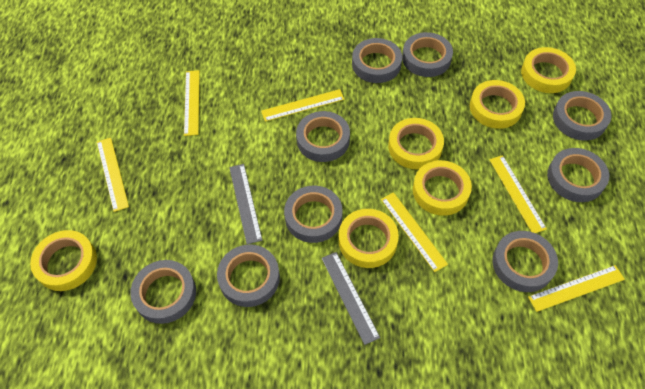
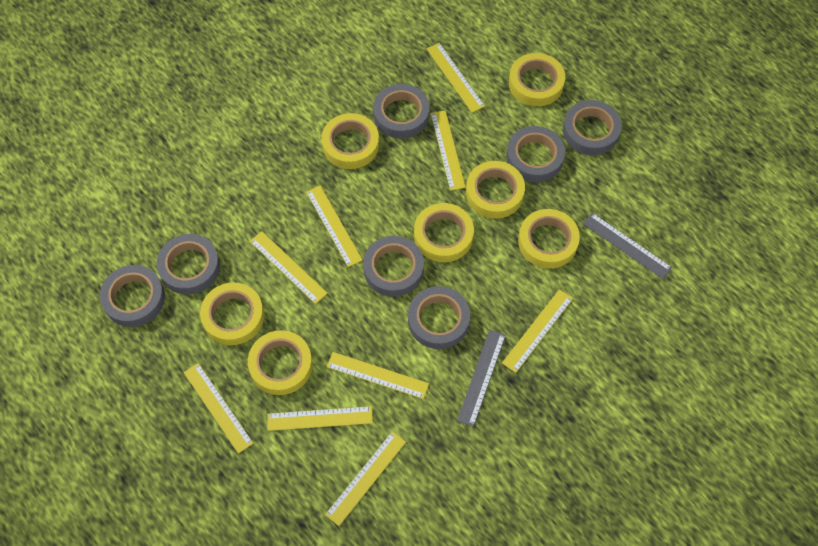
grey tape: [130,260,196,324] [217,245,280,307] [284,185,343,243] [296,111,350,162] [352,38,402,83] [402,32,453,77] [492,231,558,292] [547,148,609,202] [553,91,611,140] = 9 -> [100,265,165,327] [157,234,220,295] [363,236,424,297] [373,84,430,139] [408,286,470,349] [506,126,565,182] [563,100,622,155] = 7
yellow ruler: [97,138,129,212] [184,70,200,136] [261,89,345,122] [381,192,448,272] [489,155,547,233] [528,265,625,312] = 6 -> [184,363,253,454] [250,231,328,304] [267,406,373,431] [306,185,363,267] [325,431,406,526] [327,352,429,399] [427,43,485,113] [431,110,466,191] [502,289,573,373] = 9
yellow tape: [30,230,97,291] [339,209,399,268] [388,118,444,169] [413,160,472,216] [470,80,525,129] [521,47,576,93] = 6 -> [200,283,264,345] [248,330,313,395] [321,113,379,169] [414,203,474,262] [466,161,525,219] [509,53,565,106] [518,209,580,268] = 7

